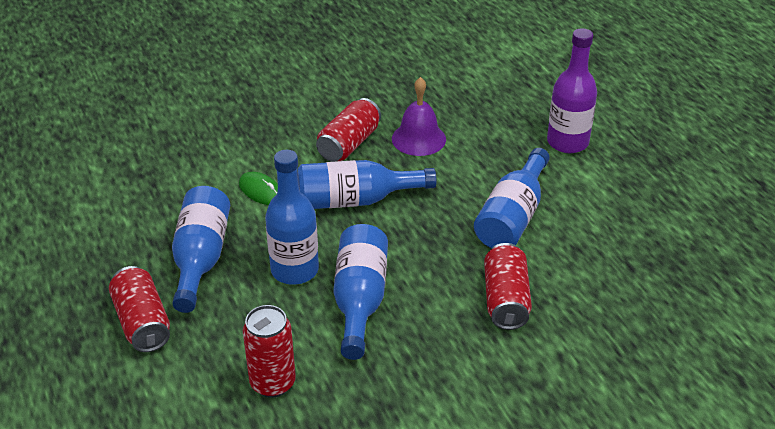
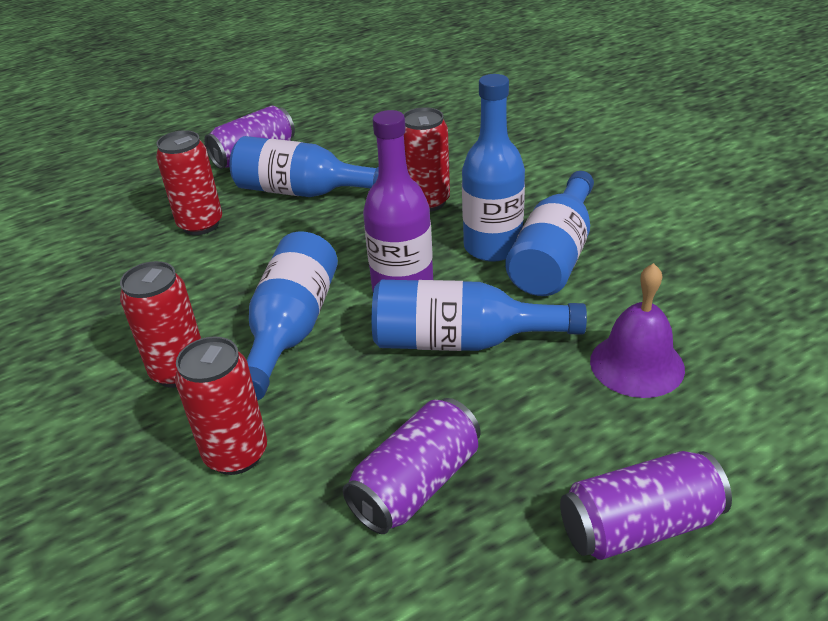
green mouse: [239,172,278,205] = 1 -> none = 0
purple can: none = 0 -> [204,105,295,169] [343,398,480,534] [560,451,732,560] = 3

